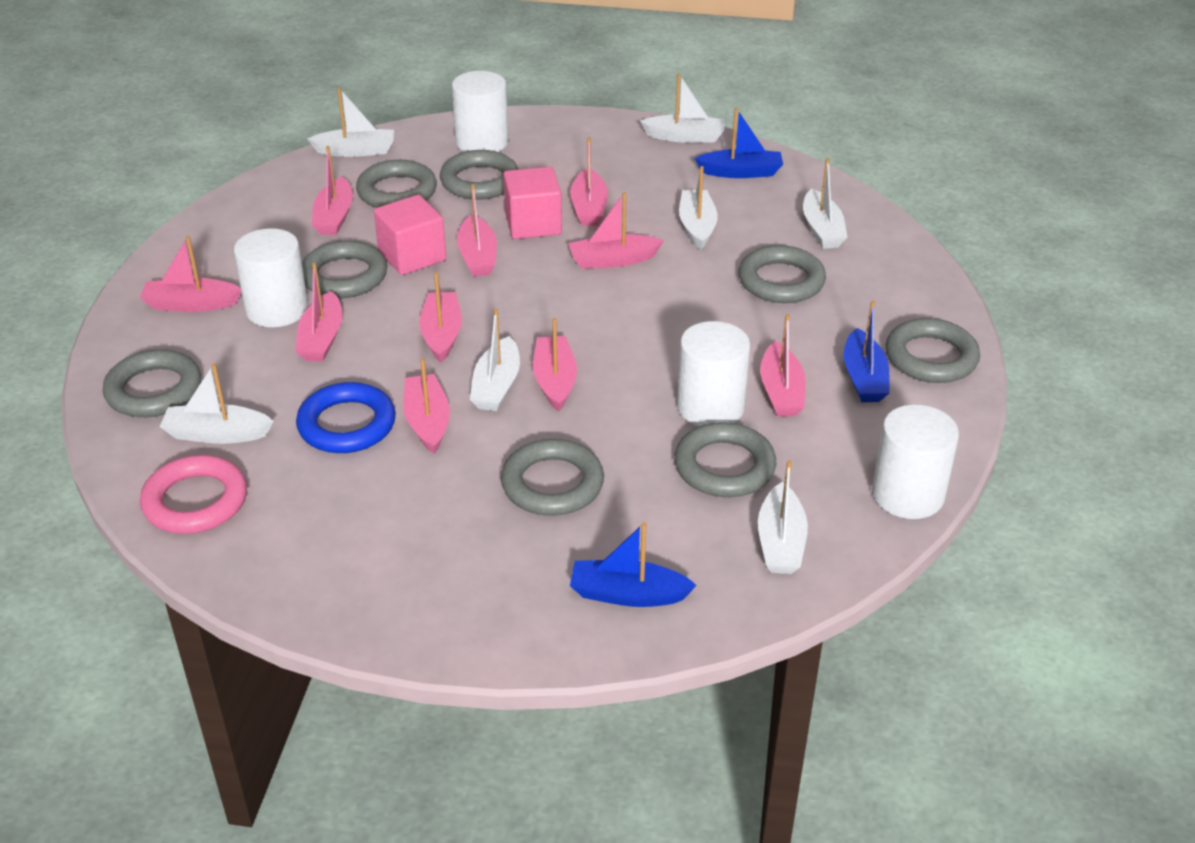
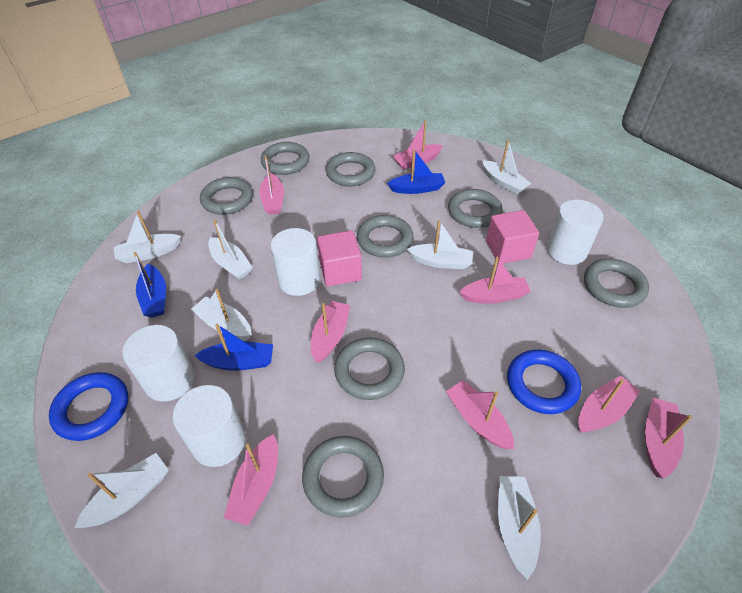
blue ring: [296,382,396,453] = 1 -> [49,372,128,441] [507,350,581,414] = 2
pink boat: [140,236,241,312] [295,263,343,362] [312,146,353,235] [403,358,450,454] [419,272,462,363] [457,184,497,277] [533,318,577,412] [568,192,664,269] [570,137,608,226] [760,314,806,417] = 10 -> [224,434,278,526] [259,156,284,215] [311,301,350,363] [393,120,443,170] [446,380,514,449] [459,256,531,304] [578,376,640,433] [645,398,692,479] = 8
pink ring: [140,455,247,534] = 1 -> none = 0

